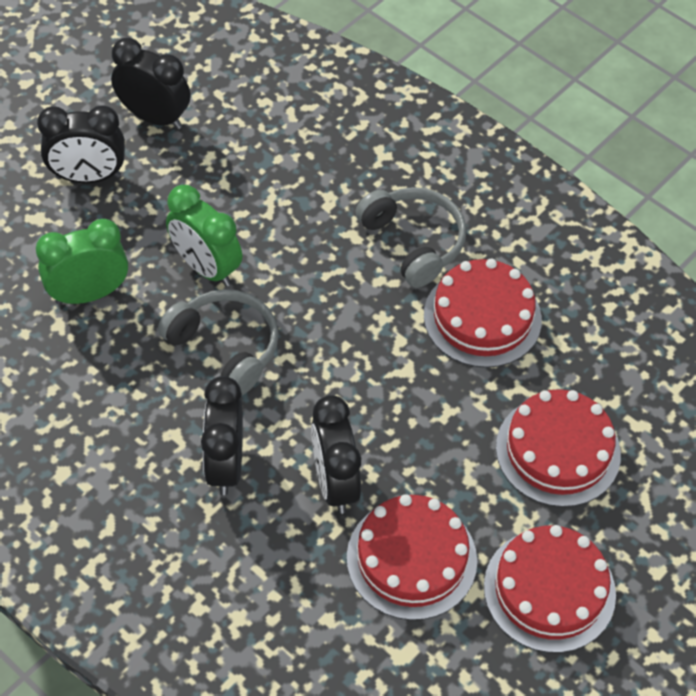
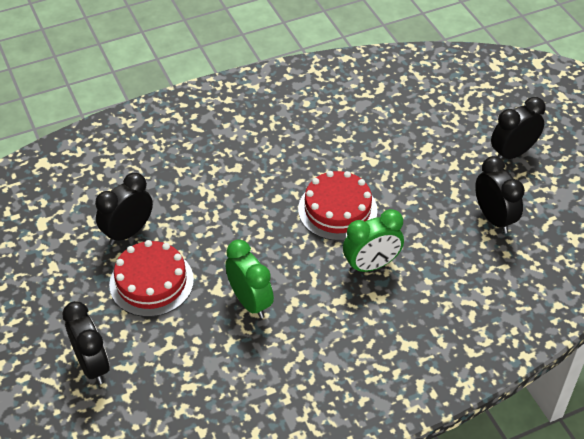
grey headphones: [158,289,279,395] [355,187,466,288] = 2 -> none = 0
red cake: [347,494,477,620] [424,259,542,368] [484,525,616,653] [496,389,621,507] = 4 -> [109,240,194,317] [298,171,378,241] = 2

